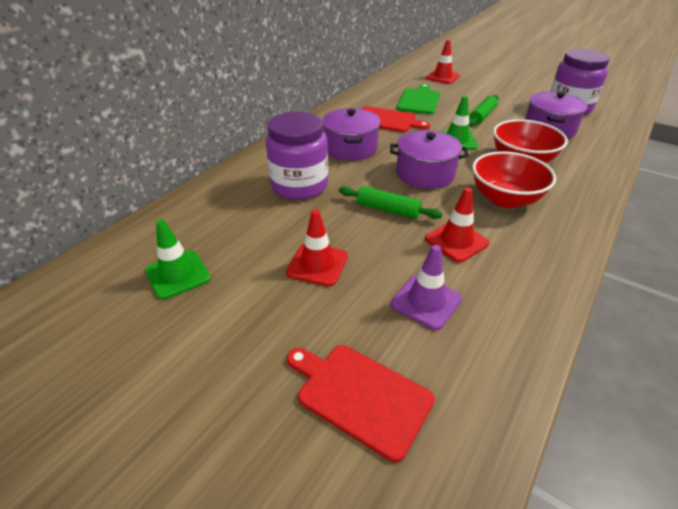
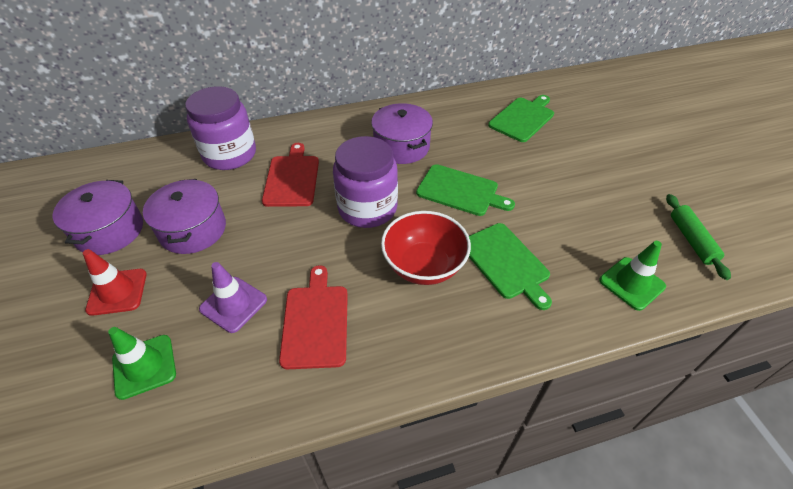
green cutting board: [397,84,440,114] = 1 -> [416,164,515,216] [469,223,552,310] [488,95,554,142] = 3
green rolling pin: [339,186,442,219] [469,95,499,126] = 2 -> [666,194,731,280] = 1
red bowl: [472,151,556,208] [493,119,568,163] = 2 -> [381,211,471,285] = 1
red traffic cone: [286,209,348,286] [425,188,489,263] [426,40,460,84] = 3 -> [83,249,147,316] = 1

